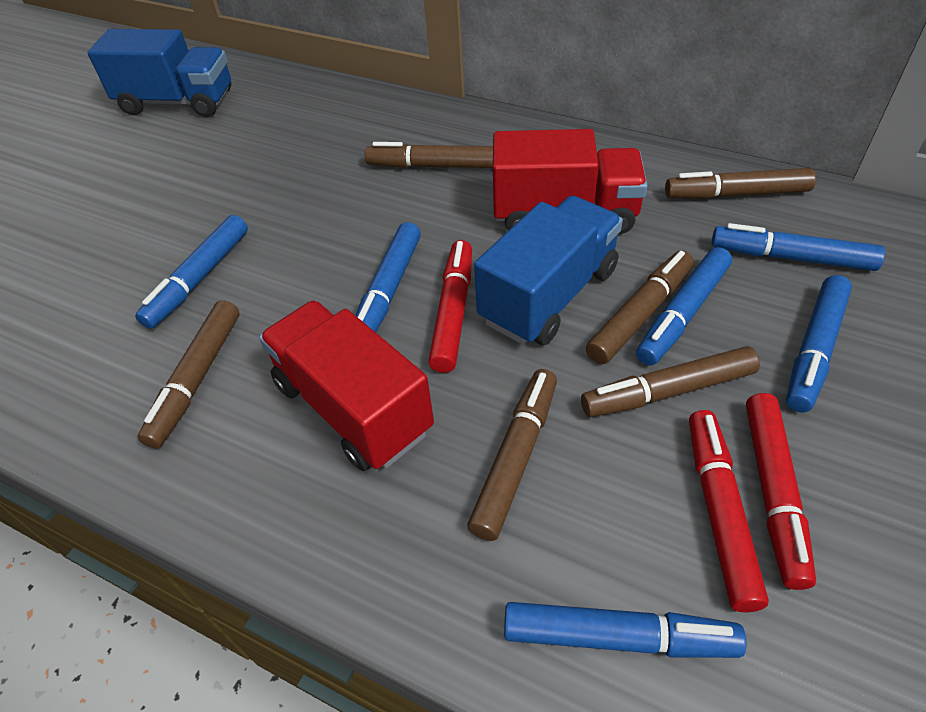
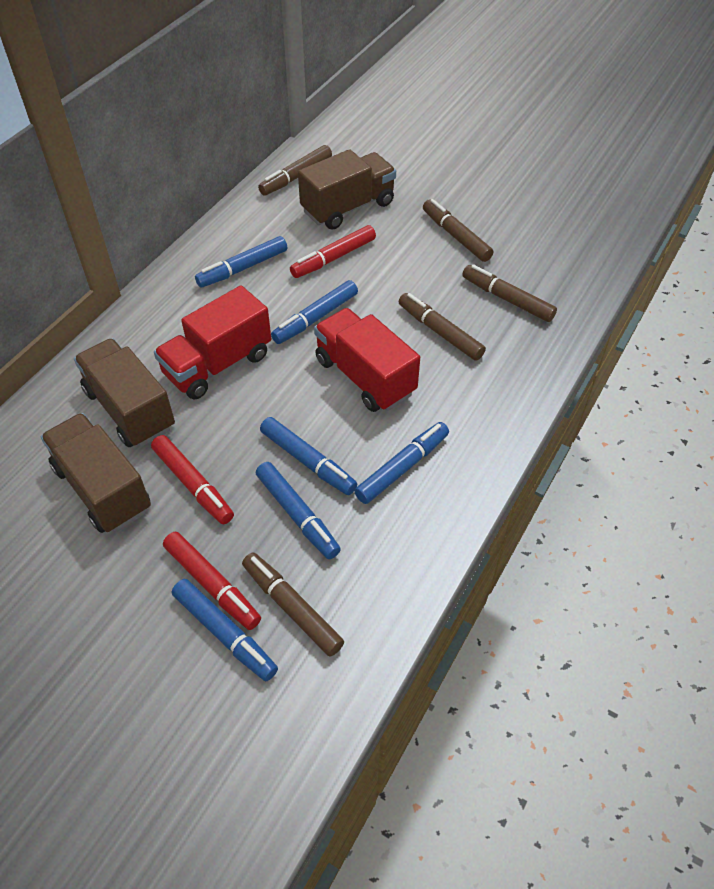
blue truck: [88,29,232,117] [474,196,623,345] = 2 -> none = 0
brown marker: [137,300,240,448] [365,142,493,168] [467,369,557,541] [581,346,760,417] [586,250,694,364] [665,168,816,199] = 6 -> [242,552,344,657] [258,145,332,196] [399,293,486,361] [423,199,493,262] [462,264,557,322] = 5
brown truck: none = 0 -> [41,413,151,533] [74,338,175,447] [298,149,396,230] = 3

